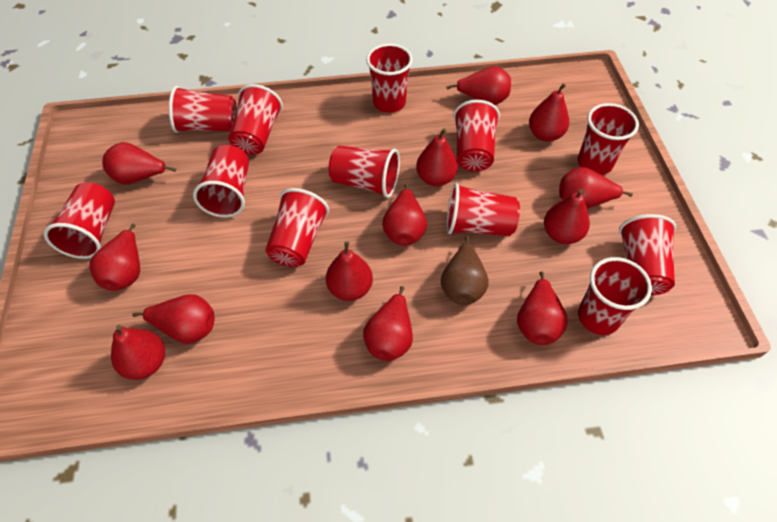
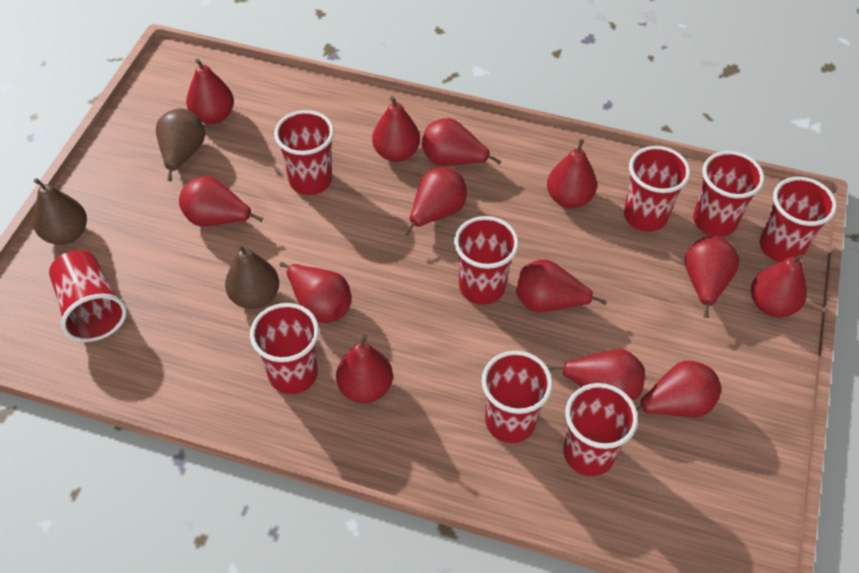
brown pear: [441,236,488,305] = 1 -> [33,178,87,245] [156,109,205,181] [225,244,279,309] = 3
red cup: [44,183,115,259] [169,86,237,133] [193,145,249,217] [228,84,283,155] [265,188,329,267] [329,146,400,198] [366,44,413,113] [446,183,520,236] [453,100,500,172] [578,103,639,175] [578,257,652,335] [619,214,676,295] = 12 -> [49,250,127,342] [250,303,319,394] [274,110,334,195] [454,216,519,305] [482,351,553,443] [563,383,638,476] [624,146,690,232] [693,151,764,237] [760,177,837,262] = 9

